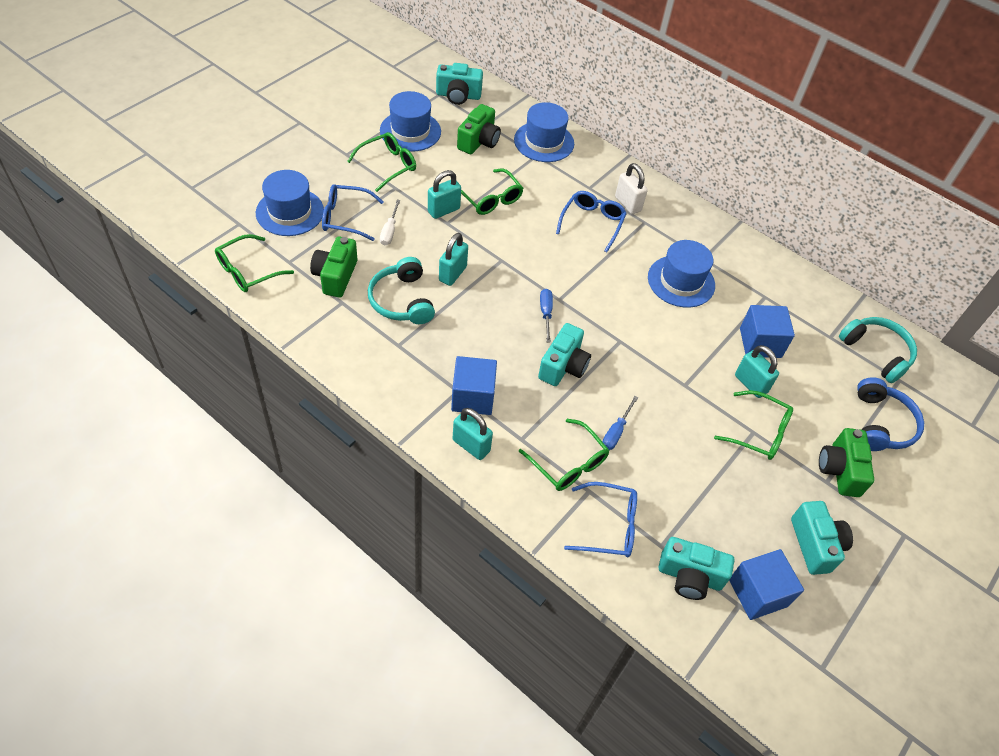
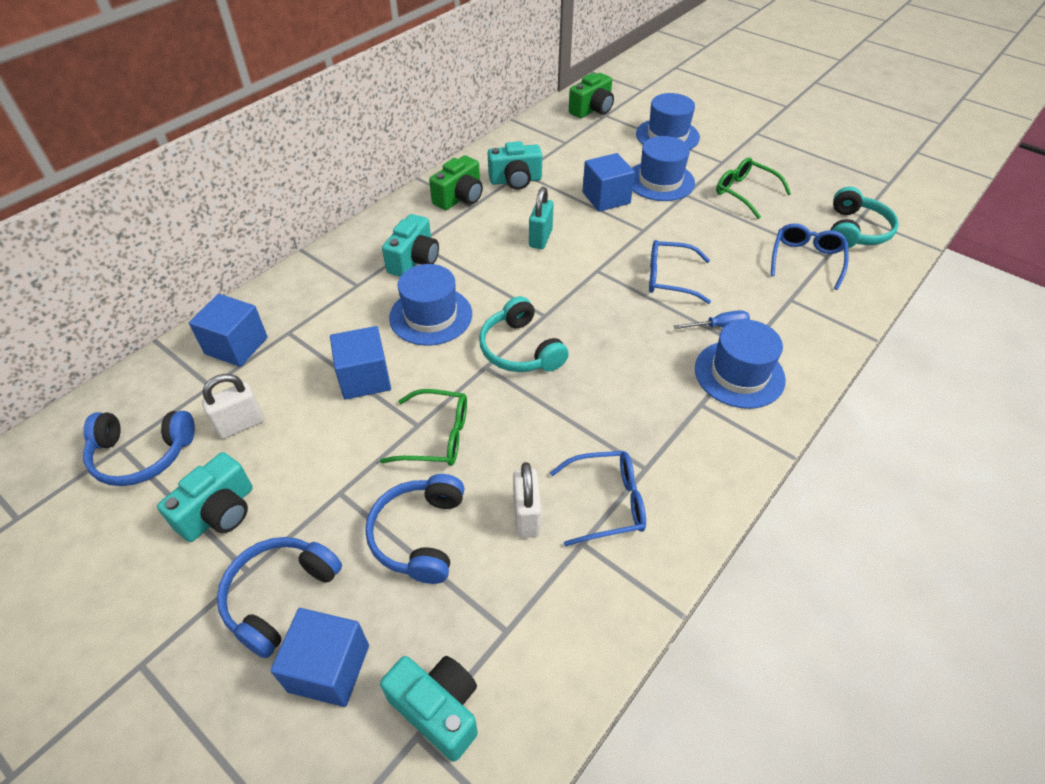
blue cube: [451,356,497,415] [729,549,804,620] [740,305,795,358] = 3 -> [189,294,268,367] [270,608,369,707] [330,326,391,400] [582,153,635,212] = 4
blue headphones: [857,377,924,451] = 1 -> [83,411,195,486] [217,537,342,658] [365,474,464,584] = 3
blue screwdriver: [540,289,553,343] [602,396,638,450] = 2 -> [674,310,750,329] = 1
green camera: [310,237,357,297] [457,104,501,154] [819,428,874,497] = 3 -> [429,155,483,210] [569,73,614,118] = 2
green glasses: [215,234,294,292] [347,132,416,192] [461,169,523,215] [519,419,610,491] [714,390,793,460] = 5 -> [380,389,467,466] [716,158,791,219] = 2
turquoise padlock: [428,170,461,219] [439,233,468,286] [453,408,493,460] [735,345,779,398] = 4 -> [529,187,554,249] = 1
white padlock: [615,163,648,214] = 1 -> [202,374,264,439] [513,462,541,538] = 2
white screwdriver: [380,200,400,246] = 1 -> none = 0

